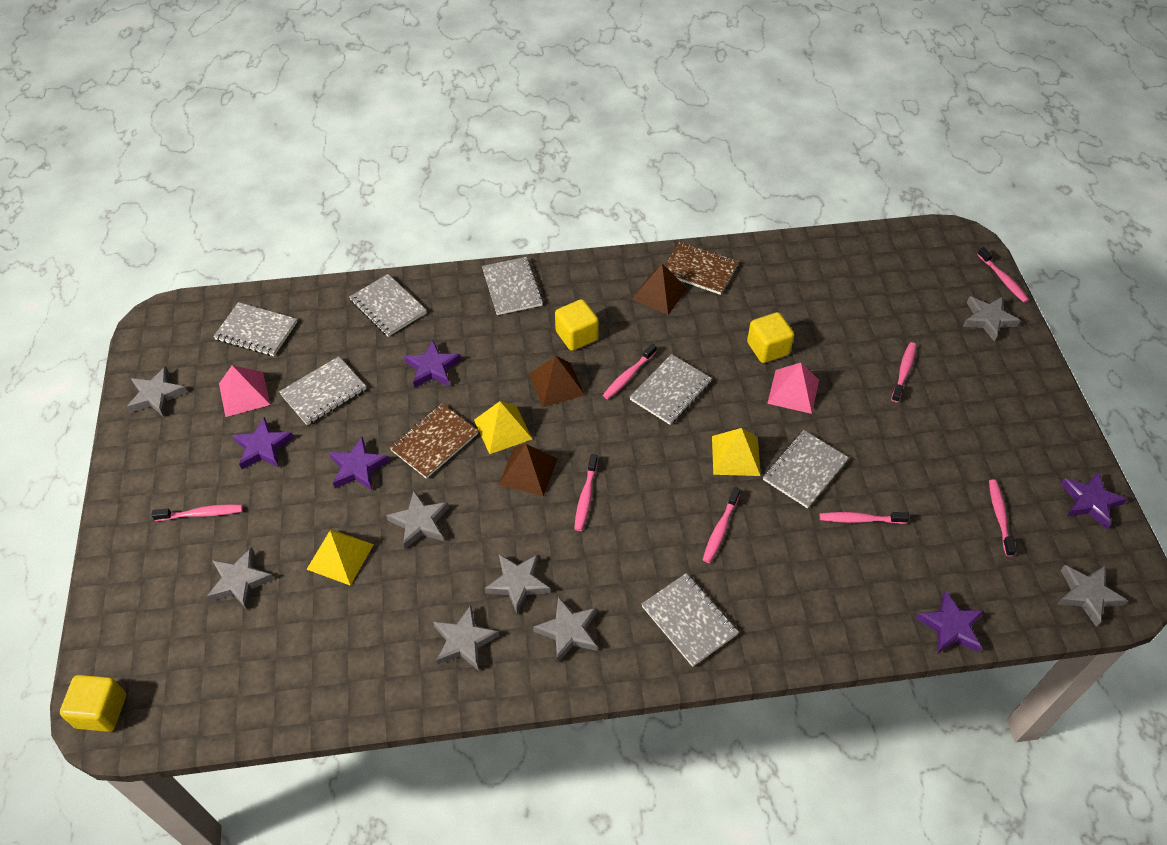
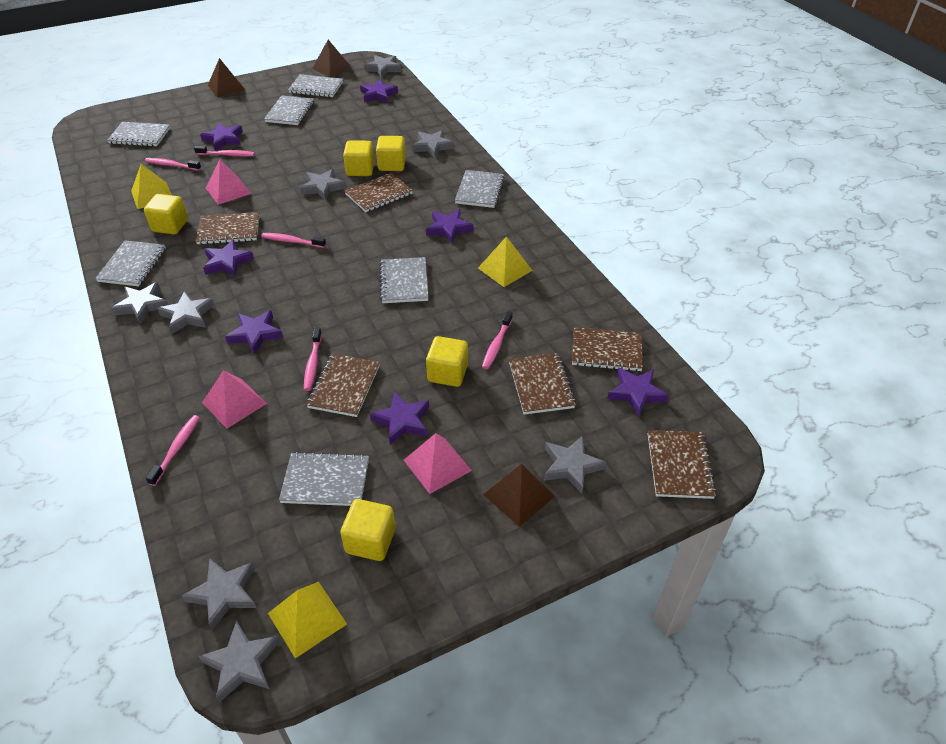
brown notebook: [389,404,478,479] [665,241,739,295] = 2 -> [195,212,260,245] [306,354,380,417] [345,173,413,212] [509,353,576,415] [572,327,643,372] [648,430,717,499] = 6
pink pyramid: [219,365,270,417] [767,363,819,414] = 2 -> [202,370,267,428] [206,159,252,205] [404,433,472,494] = 3
pink toothbrush: [152,505,243,521] [574,454,598,531] [603,344,657,399] [703,487,741,563] [820,512,910,524] [891,342,916,402] [977,247,1029,303] [989,479,1016,557] = 8 -> [145,158,201,171] [146,415,200,486] [194,146,255,156] [261,233,326,248] [304,327,322,391] [482,311,513,370] = 6
purple star: [232,417,294,469] [329,436,390,490] [404,340,461,388] [916,591,984,654] [1061,471,1127,529] = 5 -> [200,123,243,151] [203,240,254,277] [225,310,283,355] [360,79,398,103] [370,391,429,445] [426,209,473,244] [607,367,669,417] = 7
yellow cube: [60,675,126,732] [555,299,599,351] [747,312,794,363] = 3 -> [144,194,188,235] [340,499,395,561] [343,140,374,176] [376,136,406,171] [426,336,468,387] = 5

